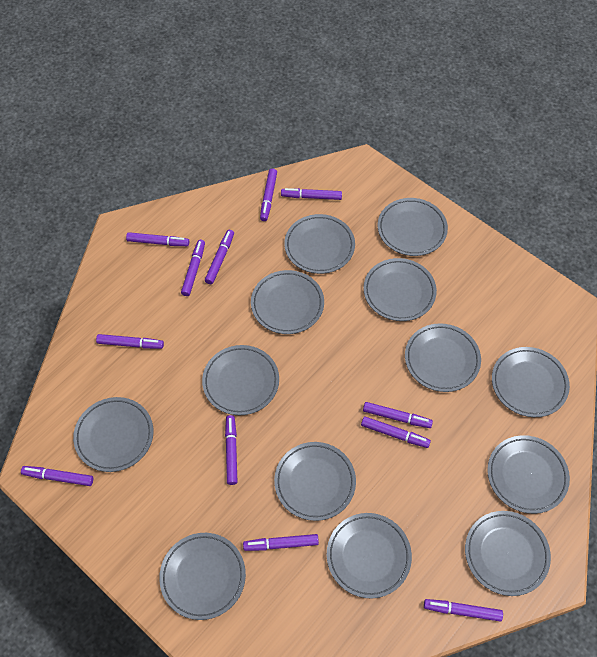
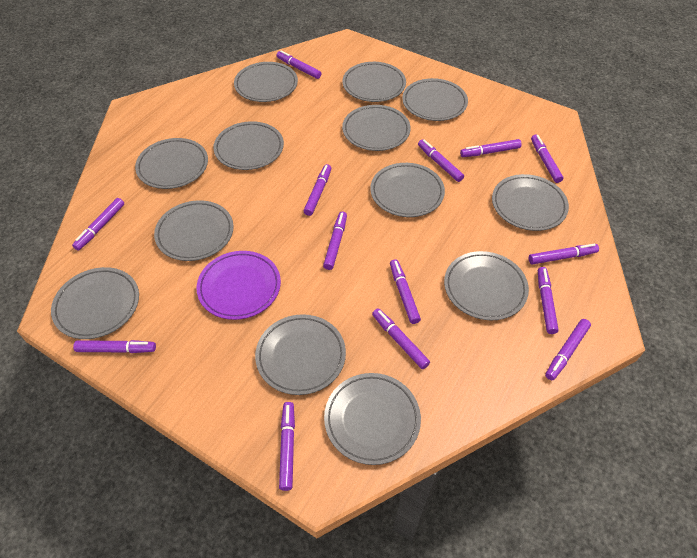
purple marker: [21,466,93,486] [96,334,164,349] [126,232,189,246] [181,240,205,296] [205,230,234,284] [225,415,237,485] [243,534,319,551] [260,169,277,221] [281,188,342,200] [361,416,431,448] [363,402,433,428] [424,599,503,622] = 12 -> [72,198,124,250] [73,340,156,353] [277,50,321,79] [279,402,295,491] [304,164,331,216] [323,212,347,270] [372,308,430,369] [390,259,421,324] [418,139,464,182] [460,139,522,157] [529,244,599,264] [531,135,564,183] [538,267,559,334] [545,319,591,380] = 14
purple plate: none = 0 -> [196,251,281,320] = 1

